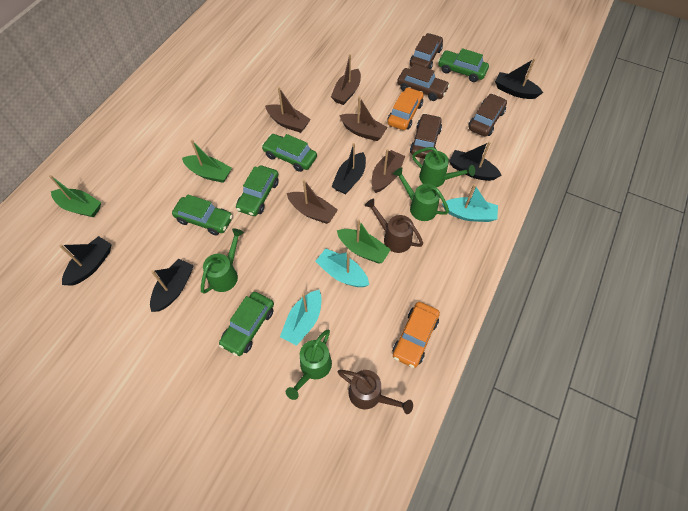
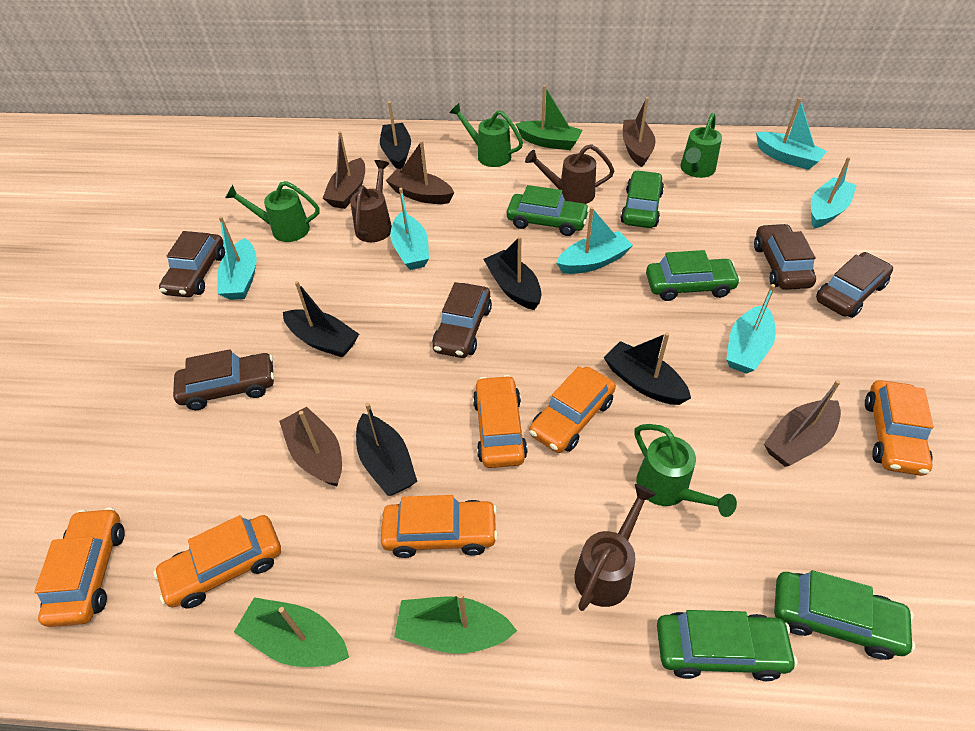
brown car: [397,64,450,101] [410,33,443,69] [410,113,442,159] [468,93,507,136] = 4 -> [159,231,225,297] [173,349,274,410] [432,282,492,358] [754,223,816,290] [816,252,893,318] = 5
brown watering can: [337,370,413,414] [365,199,423,253] = 2 -> [350,160,392,242] [525,144,614,204] [574,484,656,611] = 3
orange car: [387,87,424,130] [393,302,440,368] = 2 -> [34,508,125,627] [153,515,281,608] [381,495,498,558] [473,375,528,468] [529,366,616,453] [865,380,933,476] = 6
turquoise boat: [280,290,322,346] [315,248,369,287] [442,184,498,222] = 3 -> [217,216,257,300] [390,188,429,270] [557,207,633,274] [726,284,776,374] [756,98,827,170] [811,157,857,228] = 6

